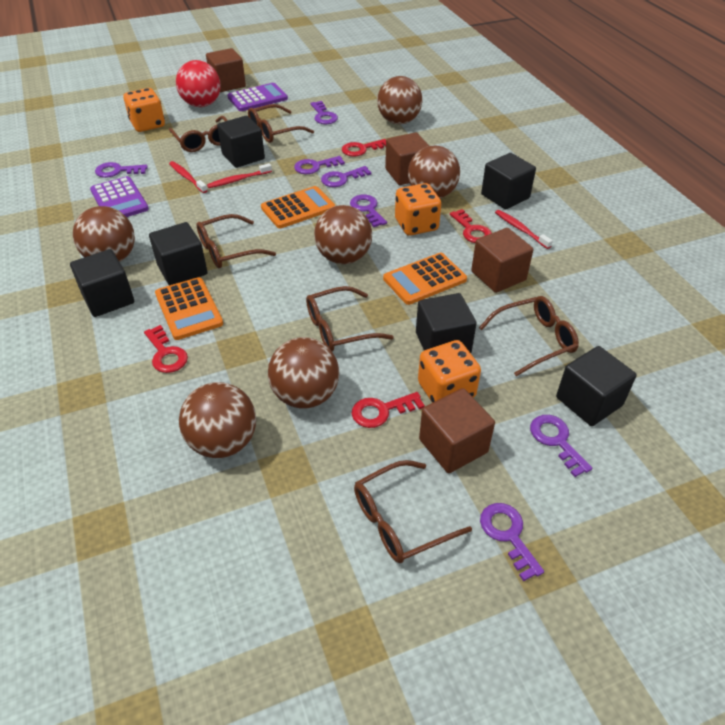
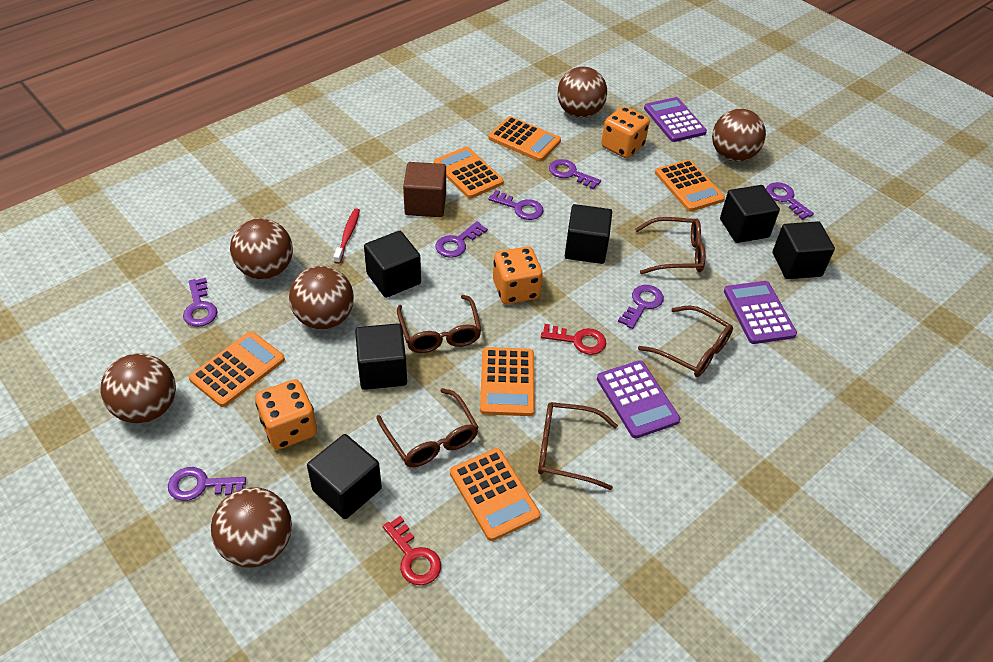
brown cube: [206,48,246,92] [385,132,429,185] [419,388,495,473] [471,228,533,293] = 4 -> [403,162,446,217] = 1
brown glasses: [169,116,228,152] [197,214,276,268] [248,104,314,143] [306,286,394,351] [354,460,472,563] [479,296,579,376] = 6 -> [376,388,479,467] [397,295,482,353] [538,402,618,490] [635,217,705,274] [638,305,733,377] = 5
orange calculator: [155,277,223,340] [261,186,335,228] [383,253,467,305] = 3 -> [189,331,285,407] [434,147,504,199] [450,448,540,541] [480,347,535,416] [489,116,561,161] [655,159,725,212] = 6
purple calculator: [90,176,149,217] [228,83,288,111] = 2 -> [597,360,680,438] [644,97,707,142] [724,281,797,344] = 3
red ball: [176,60,220,107] = 1 -> none = 0
red key: [144,325,188,373] [342,139,386,157] [351,392,425,428] [450,209,492,243] = 4 -> [383,516,441,585] [541,324,606,355] = 2
red toothbrush: [169,161,208,193] [207,163,272,188] [495,210,553,249] = 3 -> [333,208,360,264] = 1

